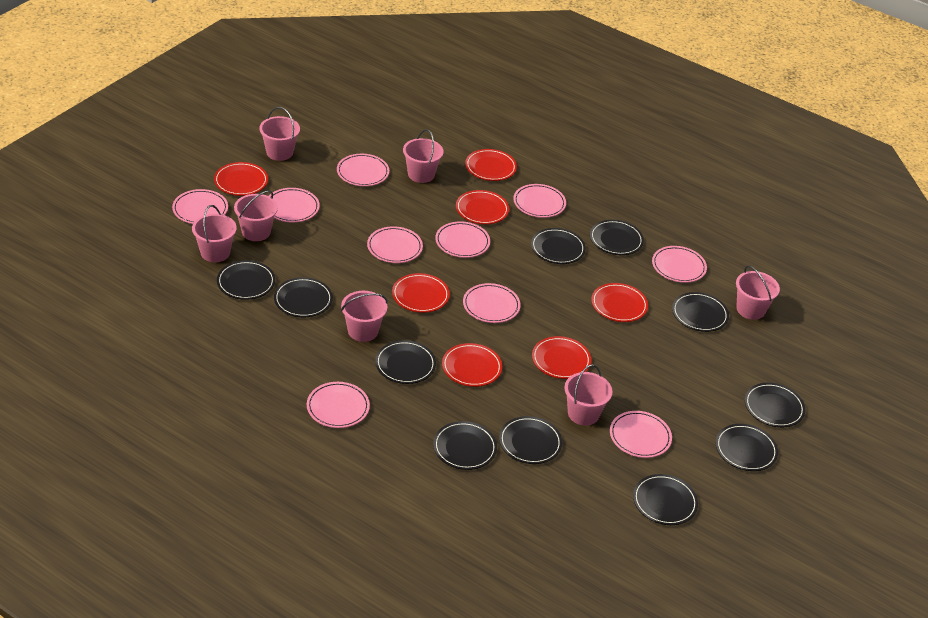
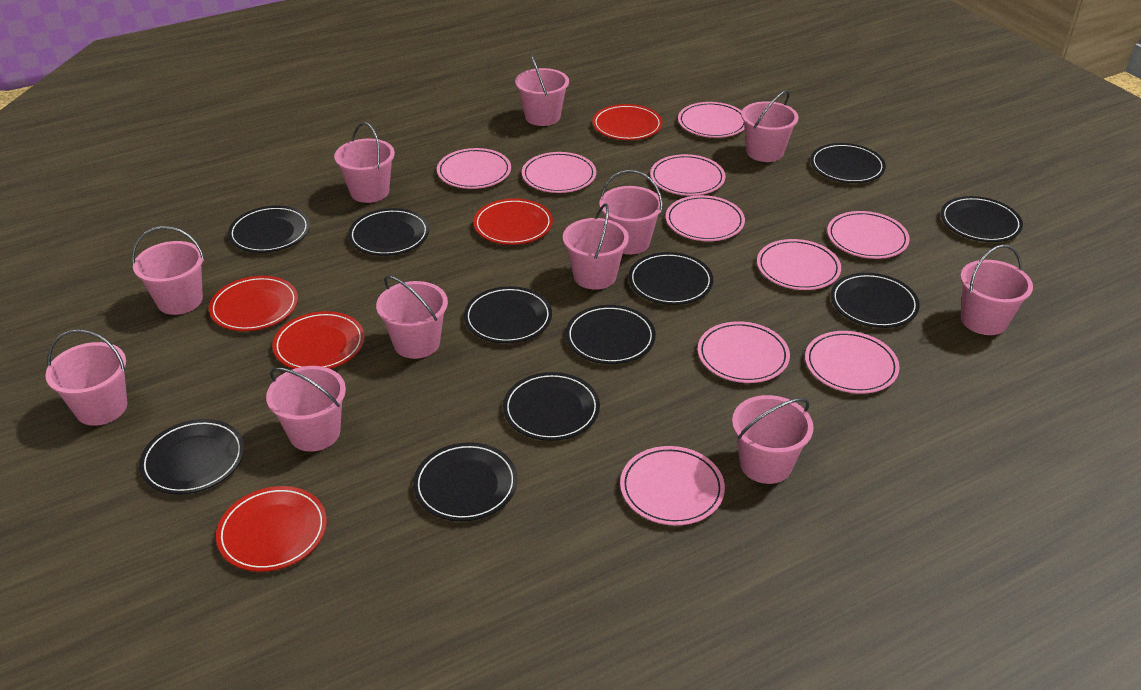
pink bucket: [192,205,237,262] [234,190,278,241] [259,107,300,161] [341,291,388,342] [403,129,444,183] [565,364,612,426] [736,265,780,320] = 7 -> [45,329,127,426] [132,226,205,315] [266,366,346,452] [334,122,395,203] [376,275,448,359] [515,54,569,126] [563,203,629,290] [599,170,663,254] [732,395,813,484] [741,90,799,162] [960,244,1033,335] = 11
red plate: [214,162,268,196] [392,273,450,313] [442,343,502,387] [456,190,509,224] [465,149,517,181] [532,336,591,379] [591,283,648,322] = 7 -> [209,276,298,331] [216,486,327,572] [272,311,365,369] [473,198,553,245] [592,104,662,140] = 5

